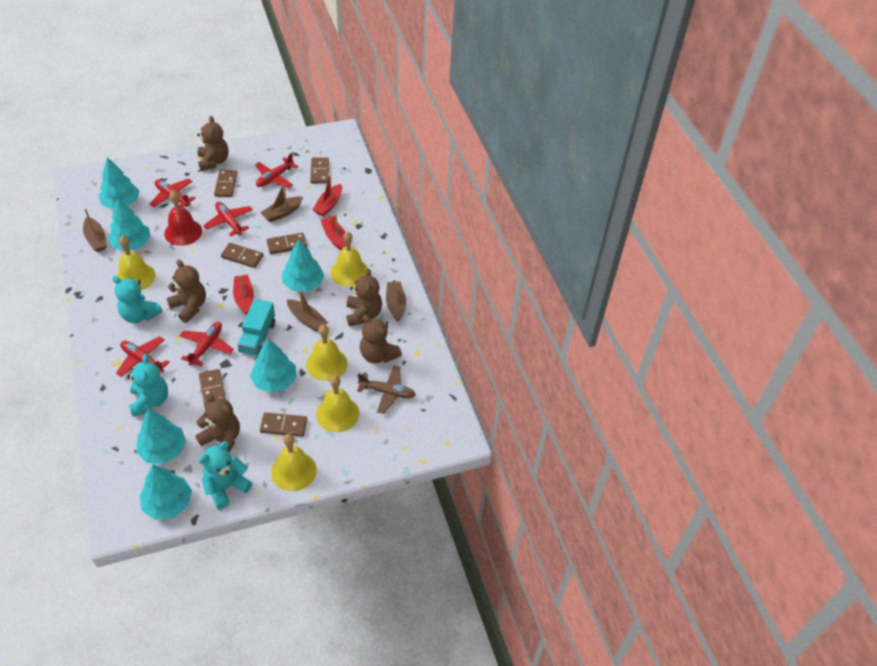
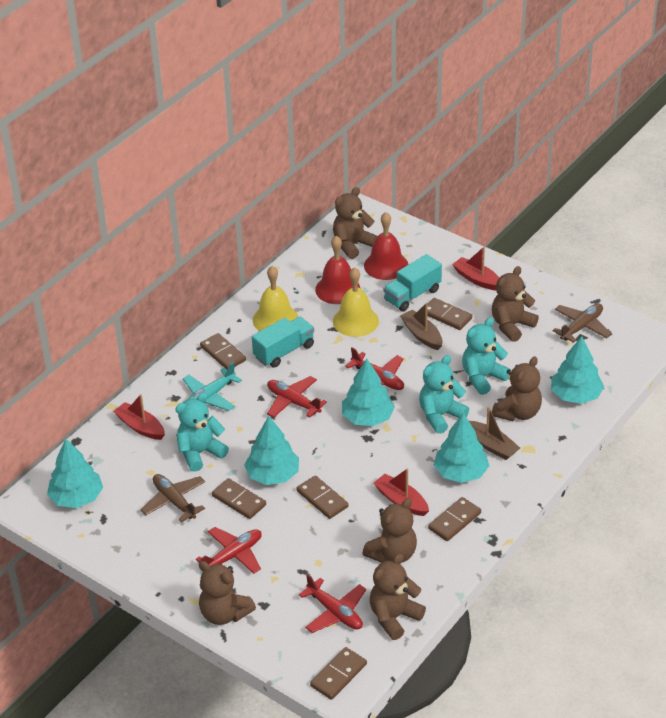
brown boat: [83,208,107,252] [260,184,303,222] [287,290,328,332] [386,282,406,322] = 4 -> [400,303,442,350] [469,406,520,460] = 2
brown plane: [357,365,416,414] = 1 -> [141,474,205,522] [553,304,612,343] = 2
brown teddy bear: [167,260,206,323] [195,394,240,452] [197,116,229,171] [346,268,382,327] [360,315,402,364] = 5 -> [199,561,256,625] [333,187,378,259] [362,498,417,563] [370,553,426,640] [492,266,539,342] [492,356,542,421] = 6
red bell: [164,191,202,246] = 1 -> [315,236,361,304] [364,212,409,280] = 2
red plane: [116,336,170,377] [150,178,196,207] [180,322,233,366] [203,202,252,236] [255,153,298,188] = 5 -> [196,527,262,574] [267,376,327,418] [299,574,366,633] [345,347,404,390] = 4
turquoise plane: none = 0 -> [183,362,242,411] = 1
turquoise tree: [99,157,139,209] [108,198,150,251] [136,409,186,464] [140,464,192,520] [250,338,296,393] [282,239,324,292] = 6 -> [47,439,103,508] [244,416,299,485] [342,359,395,426] [434,413,489,483] [551,336,604,404] = 5
turquoise truck: [238,299,275,355] = 1 -> [252,317,314,368] [383,254,442,311] = 2
yellow bell: [117,236,156,290] [271,434,317,491] [306,325,348,381] [316,375,359,432] [331,232,367,287] = 5 -> [253,266,298,331] [333,267,379,337] = 2

